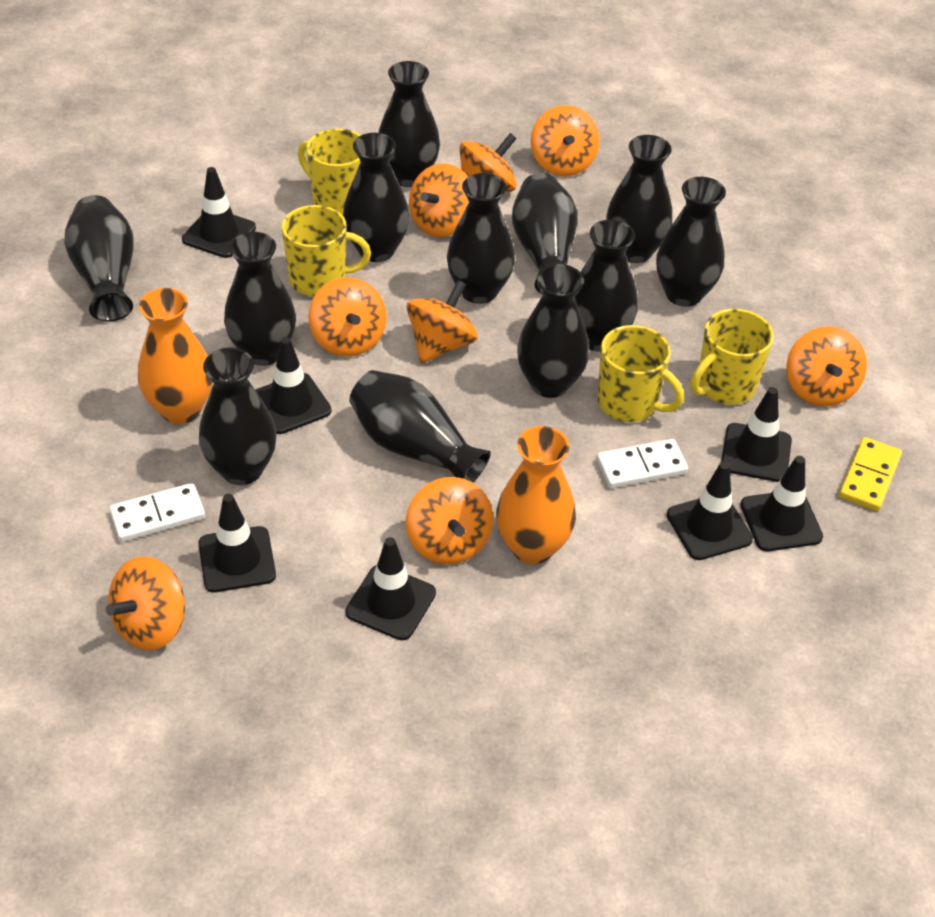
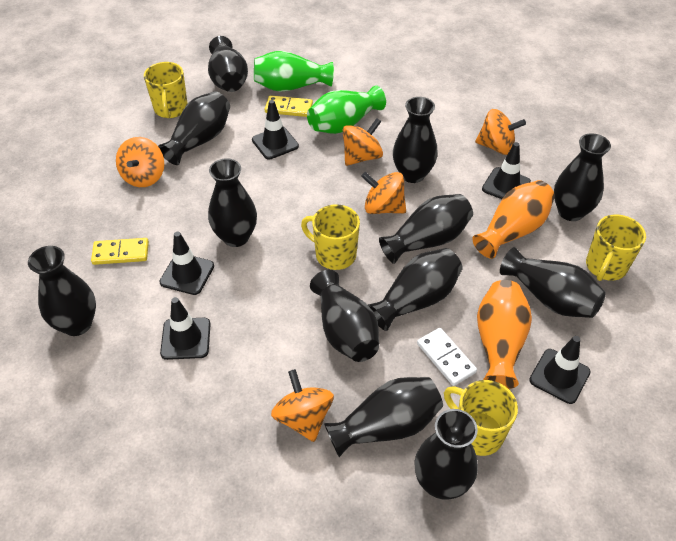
black traffic cone: [182,167,256,258] [198,494,276,592] [255,337,331,434] [346,537,436,640] [667,462,753,560] [721,387,792,482] [741,456,823,551] = 7 -> [159,232,214,295] [160,297,211,360] [252,100,299,159] [482,142,531,199] [529,336,591,404] = 5
green vase: none = 0 -> [254,51,334,92] [307,85,386,134] = 2
orange spinning top: [106,556,185,650] [308,277,387,357] [406,477,493,564] [407,280,478,363] [409,163,469,237] [460,133,517,193] [530,105,600,176] [786,326,867,406] = 8 -> [116,137,164,187] [271,369,334,442] [343,118,383,166] [361,172,406,214] [475,109,526,155] = 5
white domino: [109,483,205,542] [596,439,688,488] = 2 -> [417,328,477,386] = 1
yellow domino: [839,437,902,511] = 1 -> [91,238,149,265] [265,95,313,117] = 2

